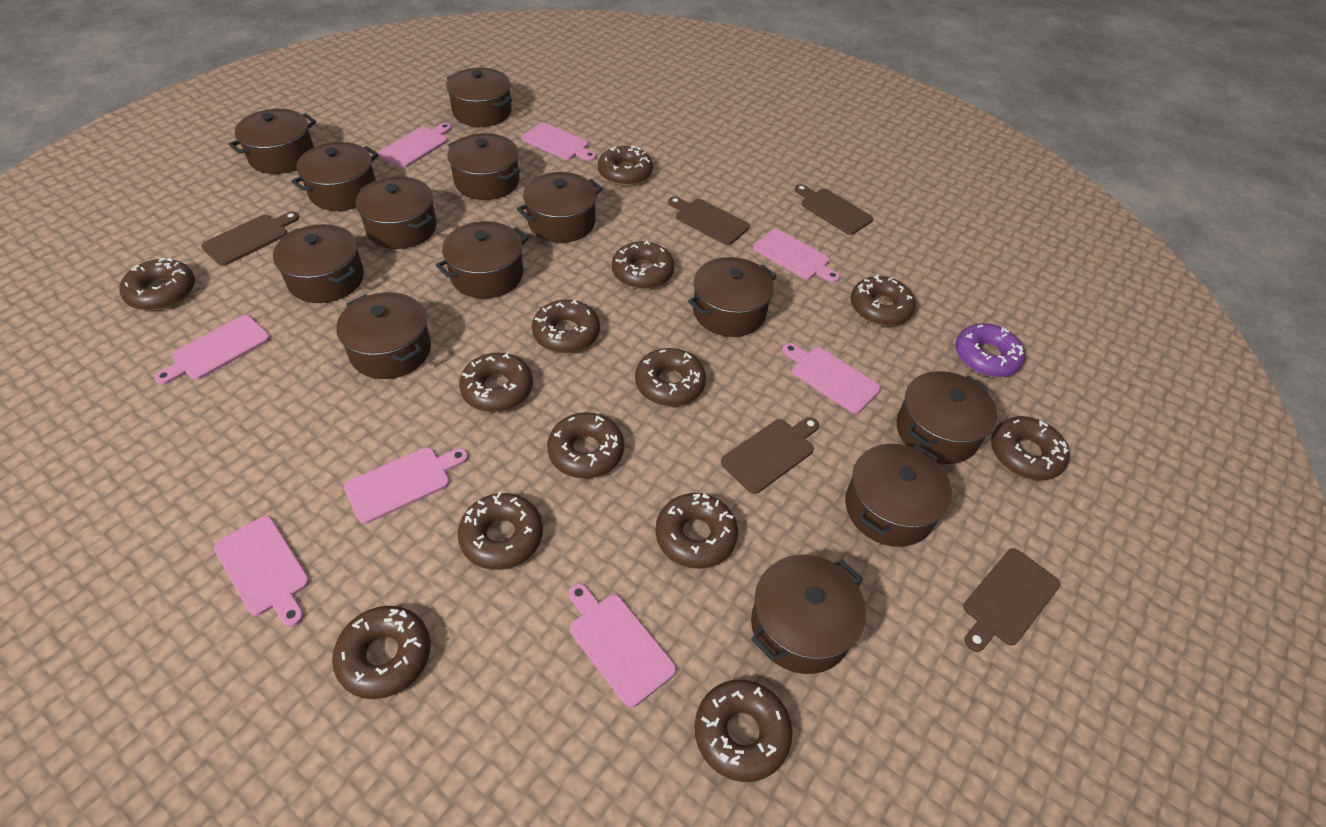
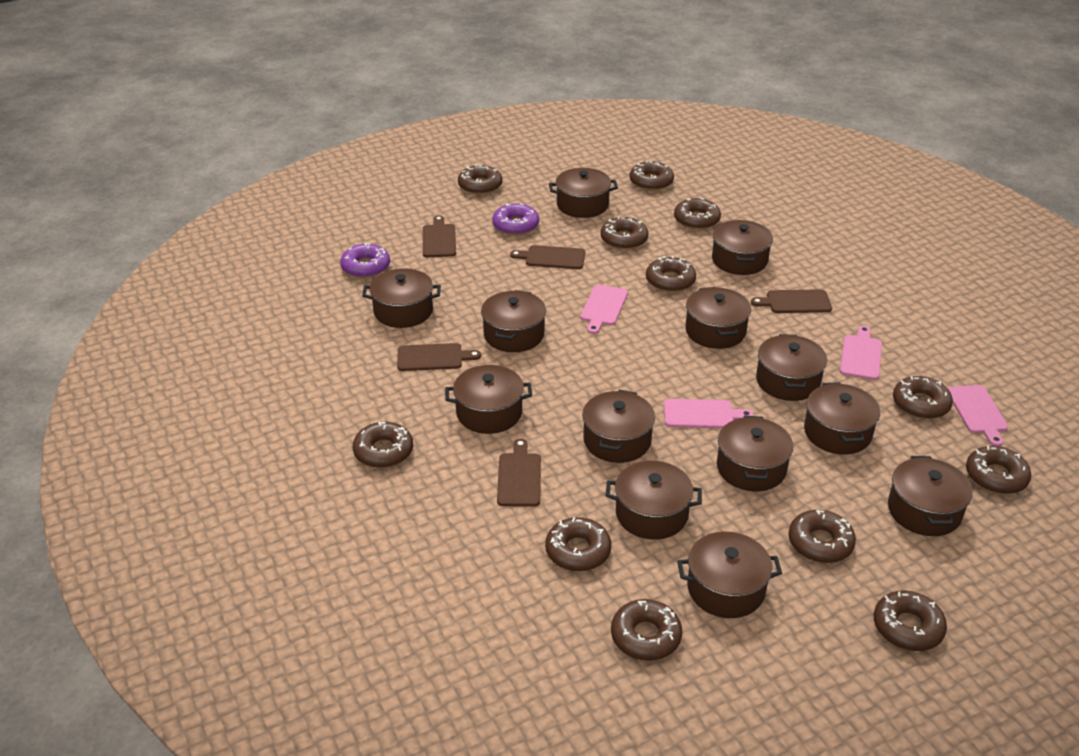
brown donut: [119,258,195,310] [332,606,431,699] [457,492,543,570] [459,353,533,412] [532,300,600,353] [547,412,624,479] [598,146,653,186] [612,240,674,289] [635,348,706,406] [655,493,738,569] [694,680,792,782] [851,274,916,326] [991,416,1069,480] = 13 -> [353,422,413,468] [458,164,502,195] [545,517,611,571] [601,216,648,250] [611,599,682,661] [630,161,674,191] [646,256,696,292] [674,198,721,230] [789,510,856,563] [874,590,947,651] [893,376,953,419] [966,446,1031,494] = 12
pink cutting board: [154,315,270,385] [214,516,310,627] [344,447,468,524] [378,123,452,168] [521,122,596,161] [568,583,676,708] [753,229,840,283] [782,343,881,414] = 8 -> [581,285,628,334] [664,399,753,428] [840,326,882,380] [948,385,1008,446] = 4
purple donut: [955,323,1025,377] = 1 -> [340,243,390,278] [492,203,539,235] = 2

